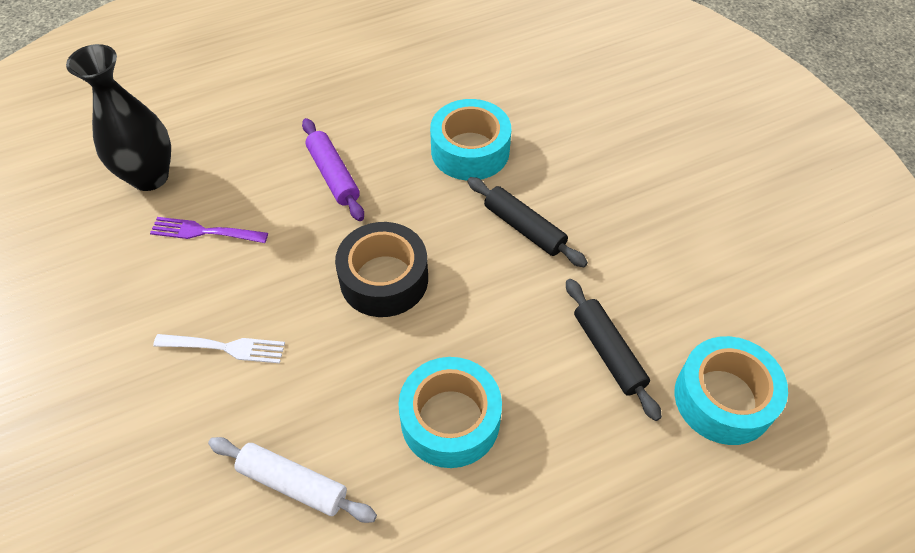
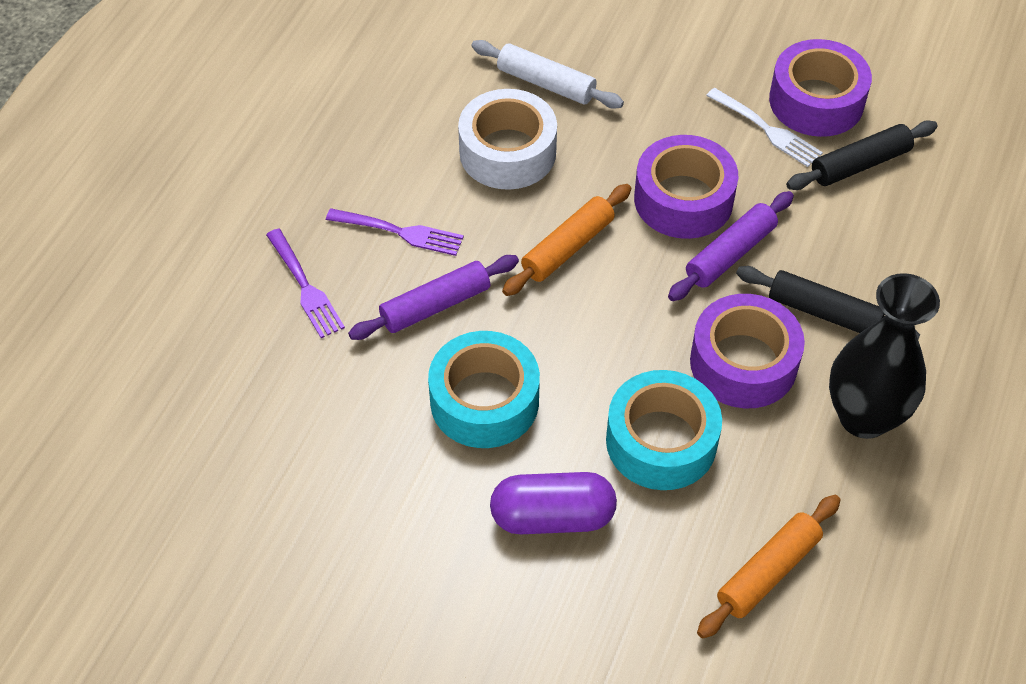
black tape: [335,222,428,317] = 1 -> none = 0
orange rolling pin: none = 0 -> [502,184,631,296] [697,495,840,639] = 2
purple capsule: none = 0 -> [490,472,617,534] = 1
purple fork: [150,217,268,243] = 1 -> [266,228,345,338] [326,208,464,256] = 2
purple rolling pin: [302,118,364,221] = 1 -> [348,255,519,340] [668,191,794,301] = 2
purple tape: none = 0 -> [634,135,738,239] [690,294,805,408] [769,39,872,137] = 3
turquoise tape: [398,357,502,468] [430,99,511,181] [674,336,788,445] = 3 -> [428,331,540,448] [606,370,722,490] = 2
white tape: none = 0 -> [458,89,557,190] = 1

